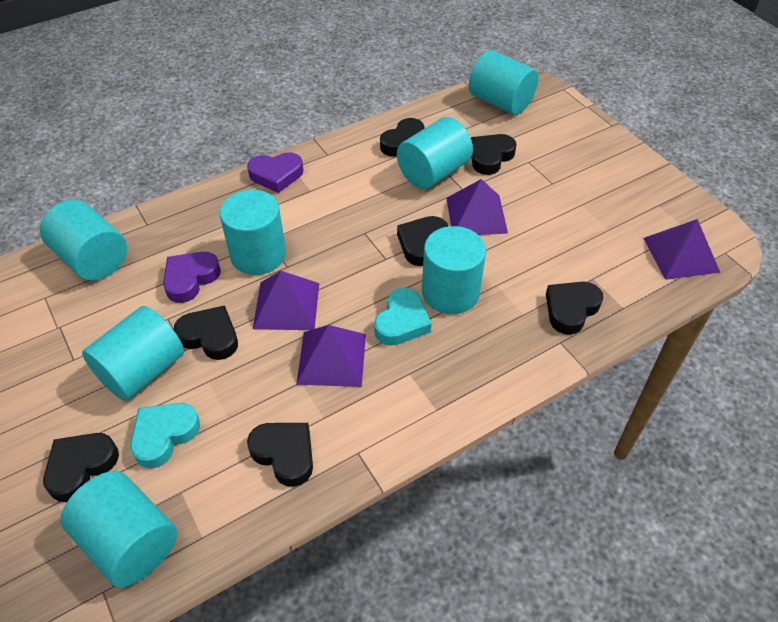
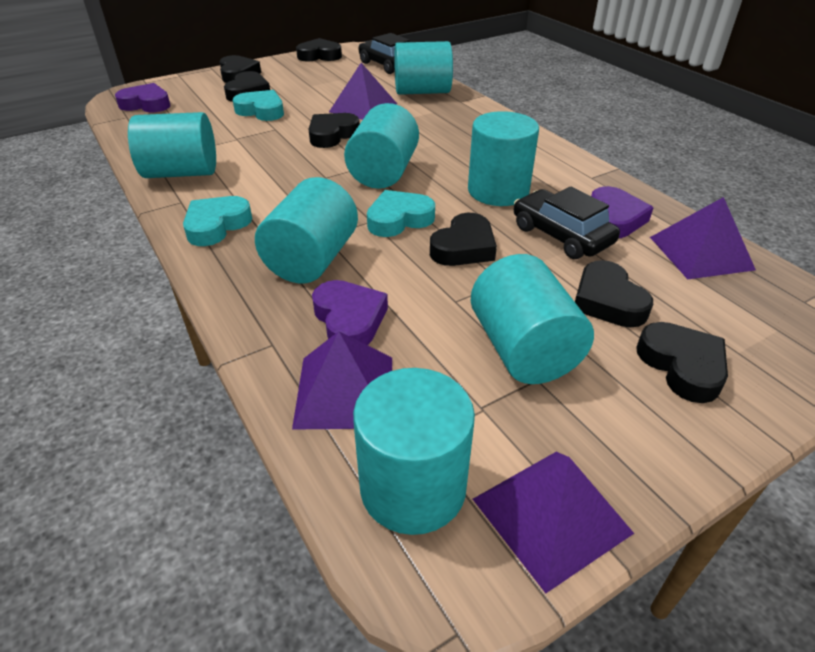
black car: none = 0 -> [359,33,410,74] [514,187,620,259] = 2
purple heart: [163,252,221,303] [247,152,303,193] = 2 -> [115,83,171,112] [312,280,388,345] [591,186,654,238] = 3
turquoise heart: [130,403,200,468] [374,288,431,346] = 2 -> [183,196,252,246] [233,90,284,121] [367,190,435,237] = 3

